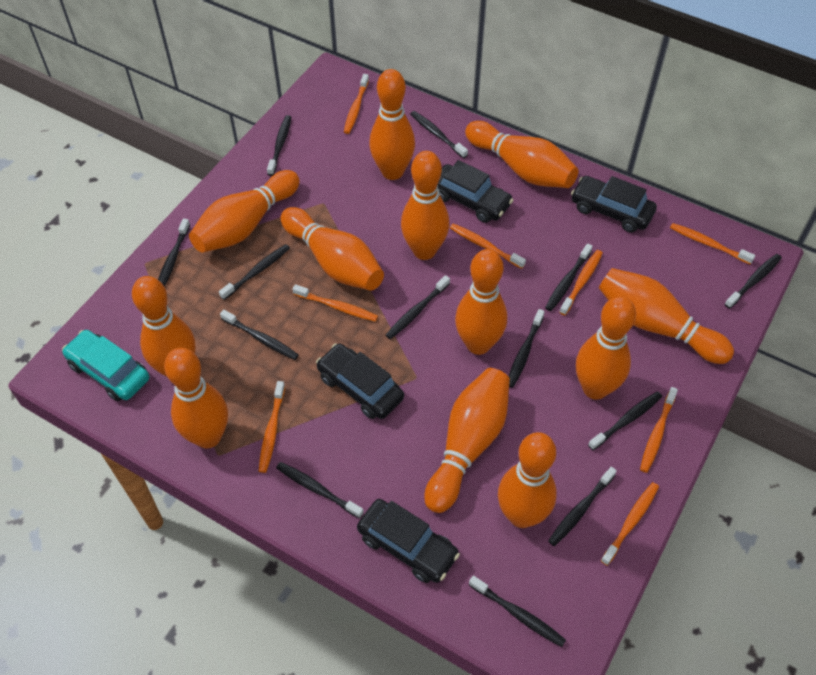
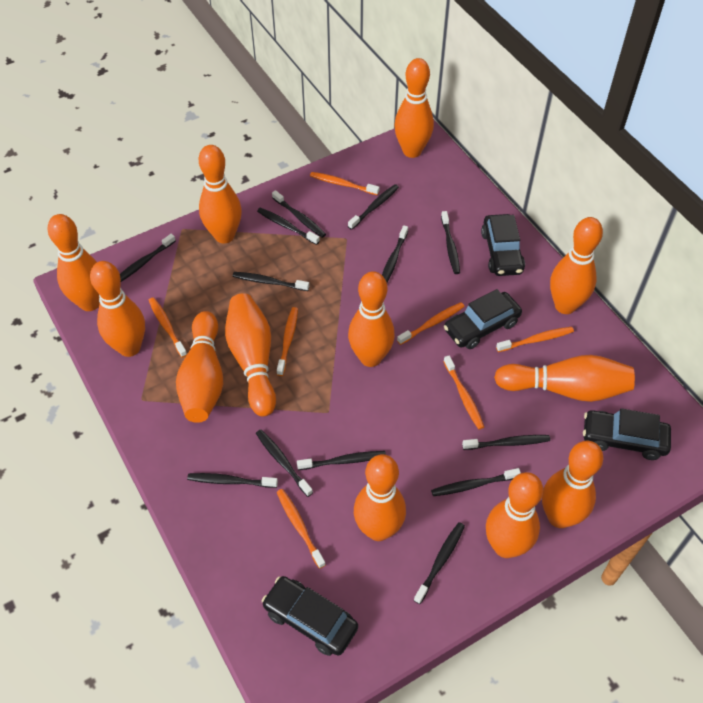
orange toothbrush: [259,381,285,473] [292,284,378,322] [344,74,369,134] [450,224,526,269] [559,250,603,315] [601,482,659,566] [640,387,678,473] [670,223,755,264] = 8 -> [149,297,187,358] [277,307,298,376] [277,489,326,569] [310,172,379,195] [397,302,465,345] [443,355,484,429] [496,327,574,352] = 7
turquoise car: [62,330,149,401] = 1 -> none = 0

